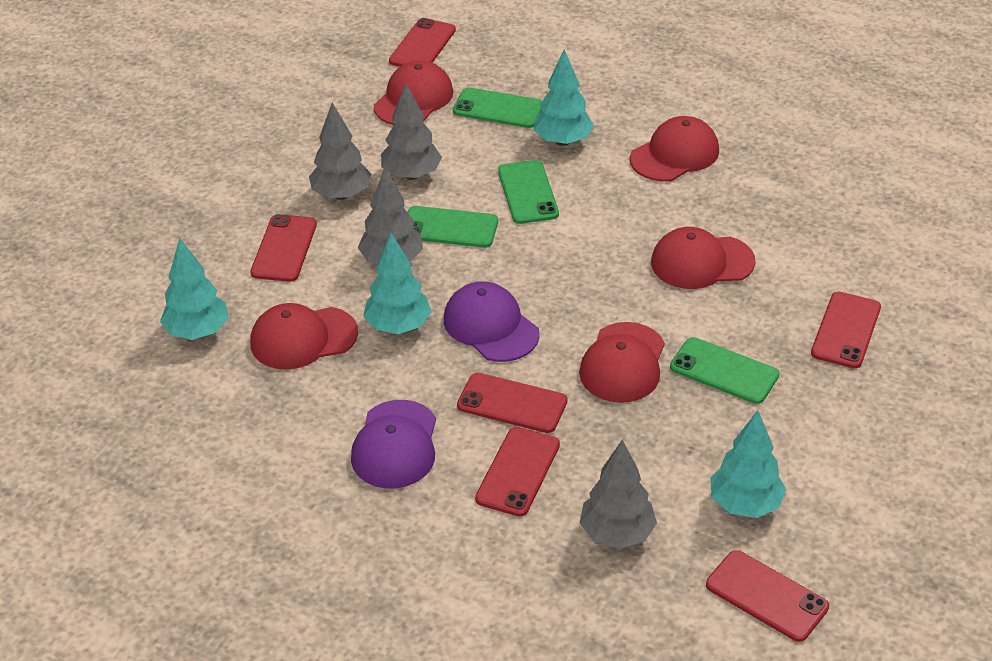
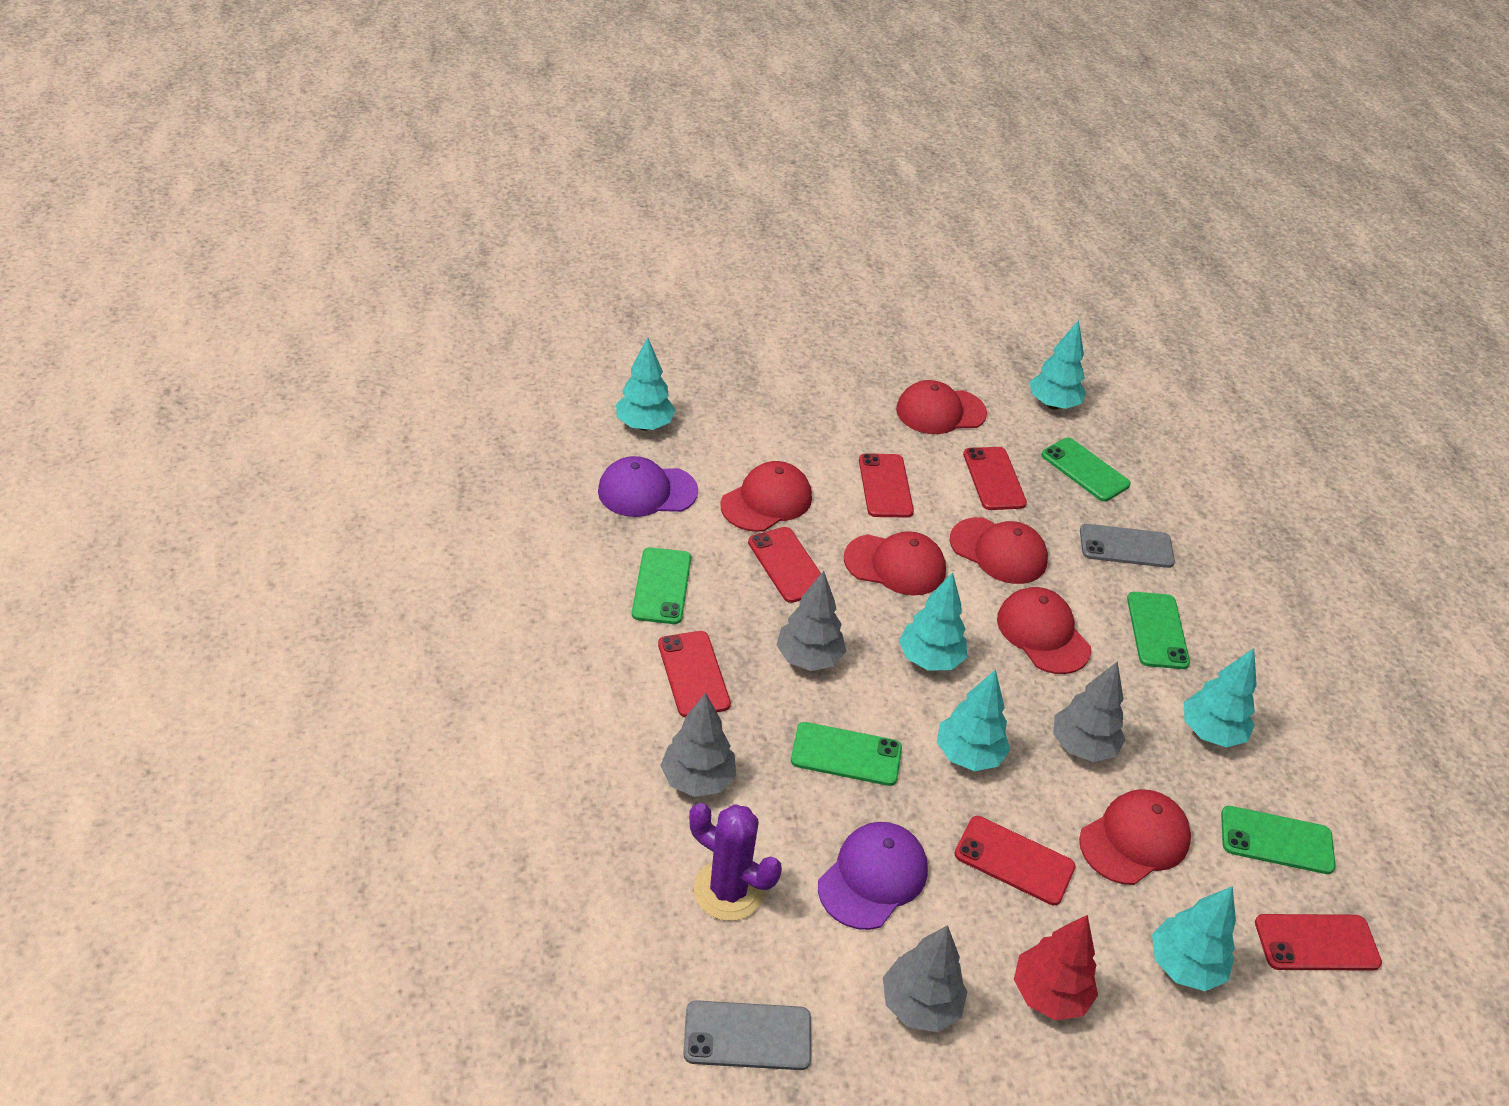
green phone: [407,206,498,248] [453,87,542,128] [498,160,559,224] [670,337,780,404] = 4 -> [632,547,691,624] [791,722,902,786] [1041,438,1131,501] [1127,592,1190,669] [1221,806,1336,874] = 5
grey phone: none = 0 -> [683,1000,811,1070] [1080,524,1175,568] = 2
purple cactus: none = 0 -> [689,803,782,921] = 1
red cap: [250,303,358,370] [374,61,453,125] [579,322,665,403] [630,116,719,181] [651,227,755,289] = 5 -> [720,461,812,532] [844,531,946,596] [896,380,987,434] [950,517,1048,584] [997,587,1091,674] [1079,789,1191,885] = 6
red tree: none = 0 -> [1014,915,1098,1021] = 1
turquoise tree: [160,238,229,340] [363,233,431,334] [534,49,594,146] [710,410,786,518] = 4 -> [616,337,676,431] [899,572,967,671] [937,669,1010,771] [1030,320,1086,410] [1152,886,1236,991] [1184,648,1257,748] = 6

